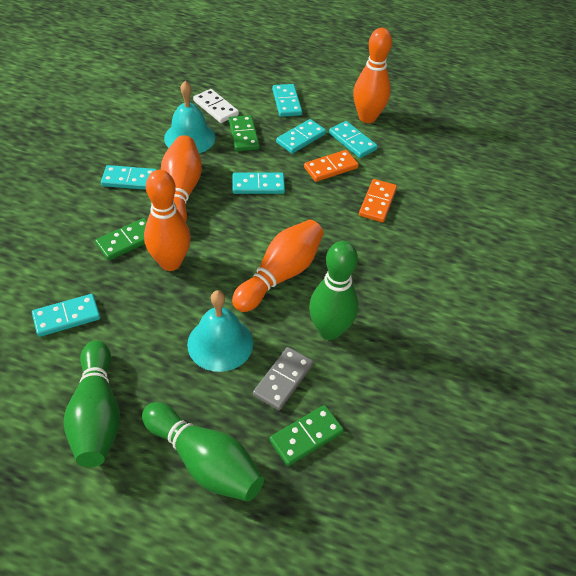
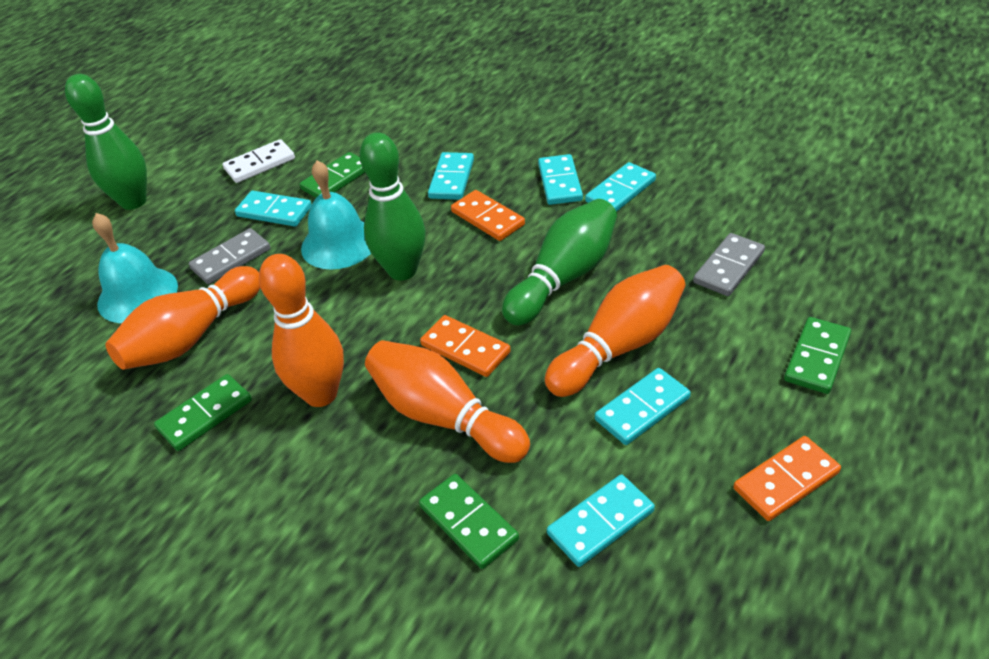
green domino: [95,218,147,260] [229,115,260,151] [269,405,344,466] = 3 -> [154,374,252,451] [300,152,365,198] [419,474,519,569] [784,317,851,394] = 4
grey domino: [253,347,313,410] = 1 -> [189,228,271,284] [693,233,765,296] = 2
orange domino: [304,150,359,182] [359,179,397,222] = 2 -> [420,315,511,377] [451,190,525,241] [733,436,841,521] = 3

